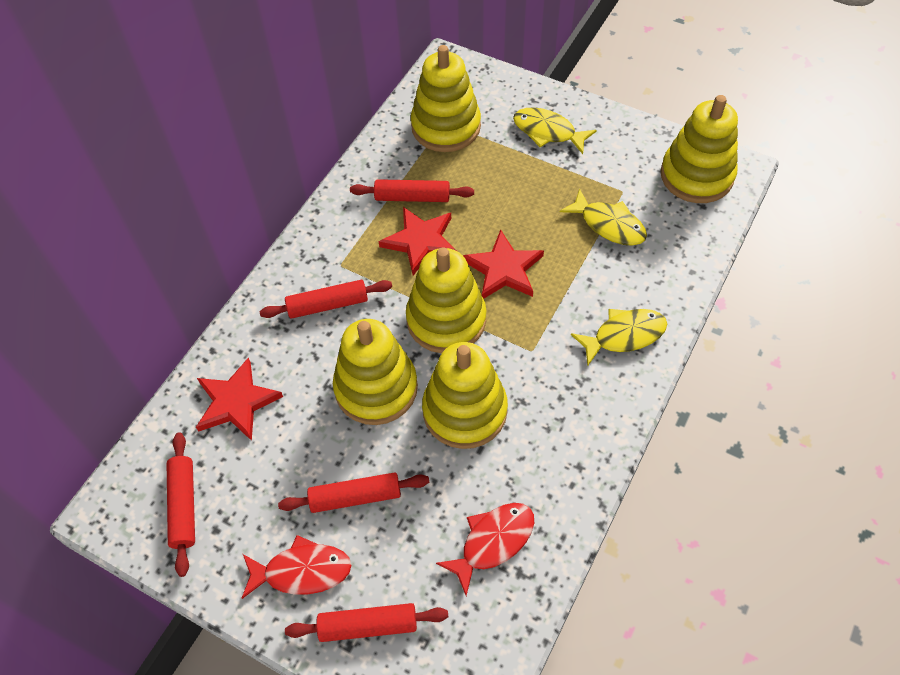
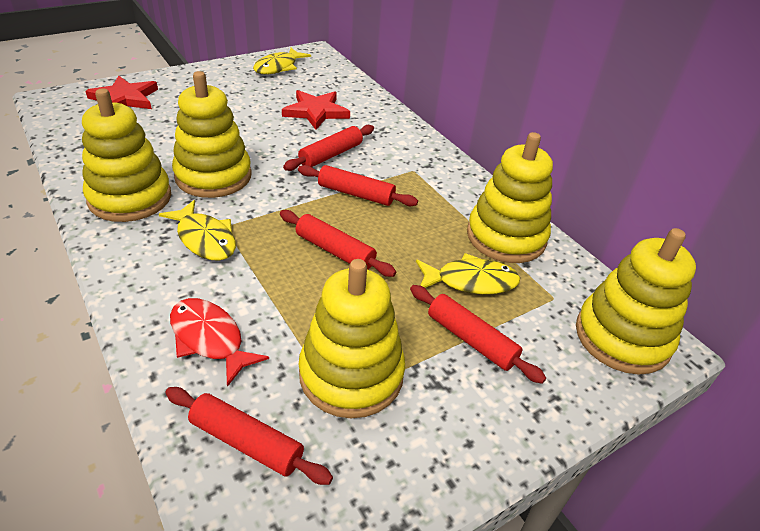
red fish: [242,535,351,599] [436,503,534,596] = 2 -> [170,298,269,387] = 1
red star: [196,357,283,441] [378,207,457,276] [463,230,544,299] = 3 -> [86,75,158,109] [282,90,350,130] = 2

